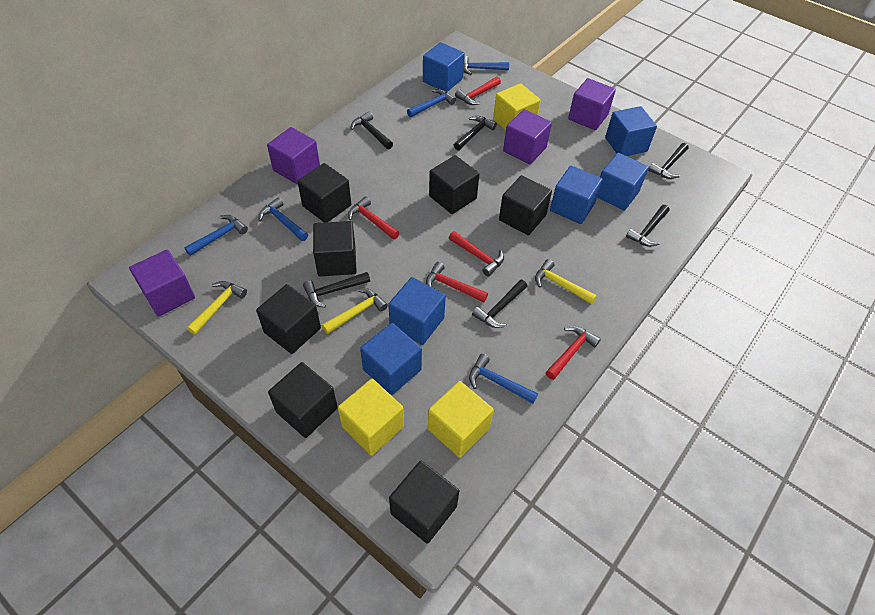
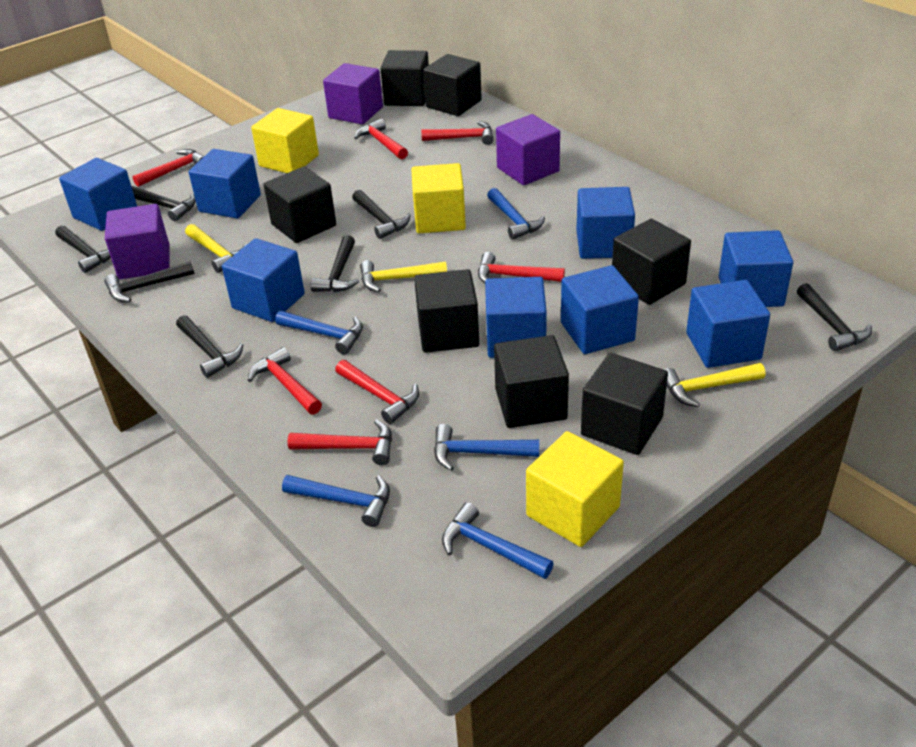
black hammer: [303,272,370,308] [351,112,393,149] [454,116,497,150] [472,280,528,328] [626,205,670,247] [648,143,689,179] = 6 -> [55,226,111,273] [104,261,194,302] [131,186,196,222] [176,315,243,378] [311,235,359,292] [352,190,411,239] [797,283,872,351] = 7
blue cube: [360,323,422,395] [388,277,446,345] [423,42,465,92] [550,166,603,224] [597,153,649,211] [605,106,657,156] = 6 -> [59,158,137,231] [189,149,261,218] [222,238,305,322] [485,277,547,358] [561,265,639,354] [576,187,635,259] [686,280,770,368] [719,230,793,307] = 8
purple cube: [129,250,195,317] [267,127,320,184] [503,109,552,164] [568,78,616,130] = 4 -> [105,204,170,279] [323,63,383,124] [496,114,560,185] = 3
red hammer: [348,197,399,240] [426,262,488,302] [449,231,504,277] [455,76,501,105] [546,326,601,380] = 5 -> [132,149,204,187] [248,347,322,414] [287,419,392,465] [335,360,419,424] [354,119,408,159] [421,121,493,145] [478,252,565,283] = 7

